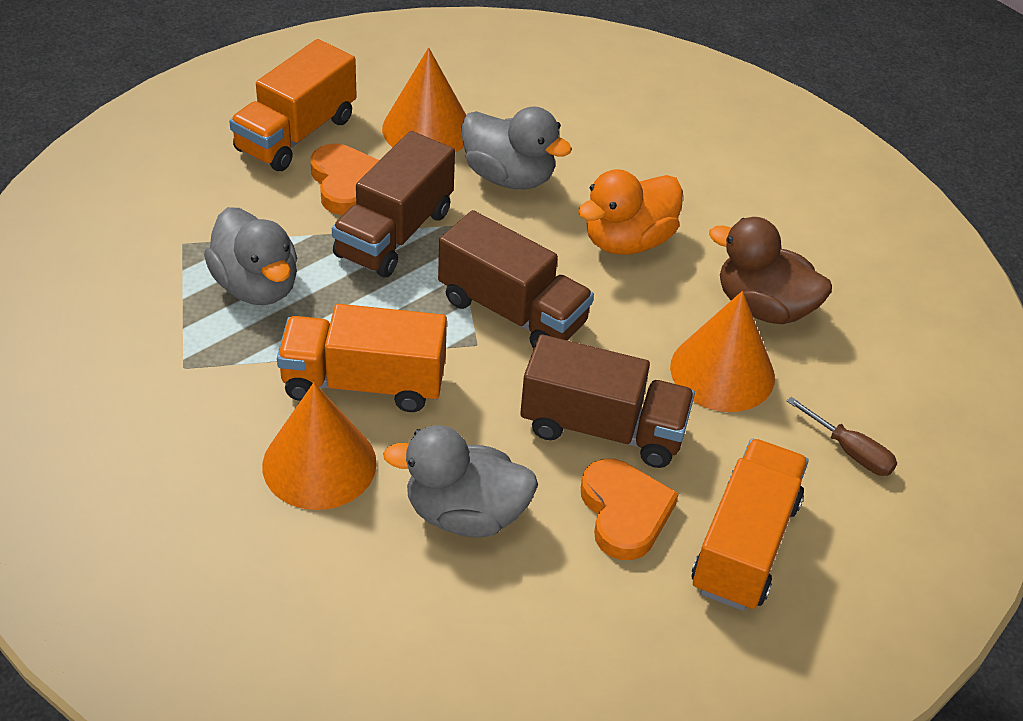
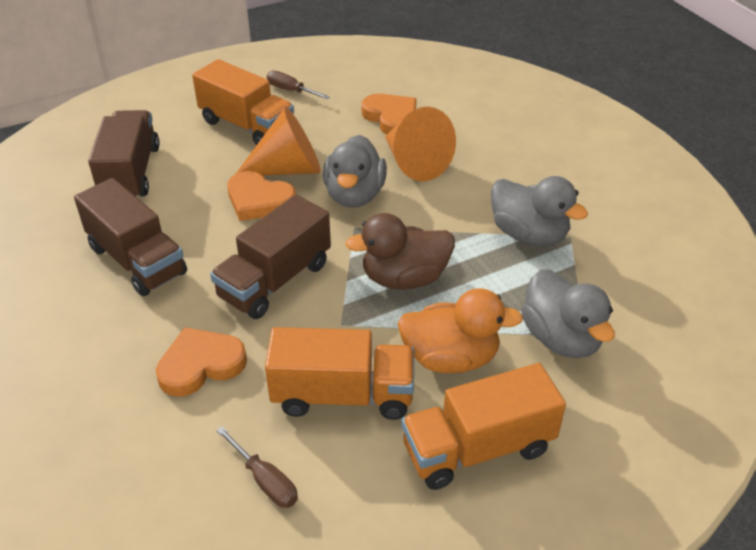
brown screwdriver: [787,397,897,476] = 1 -> [216,426,298,508] [267,71,330,99] = 2
orange cone: [262,382,377,510] [382,48,466,153] [670,291,775,412] = 3 -> [236,107,321,176] [385,107,456,181] = 2
orange heart: [311,143,380,215] [581,459,679,560] = 2 -> [156,327,247,397] [227,171,296,221] [361,94,417,135] = 3

